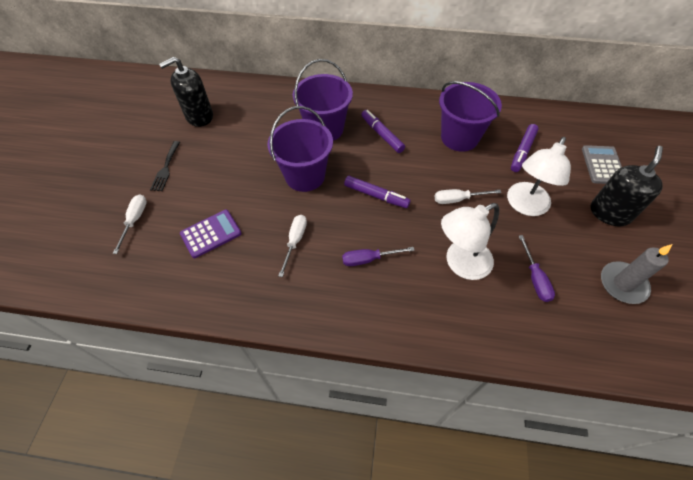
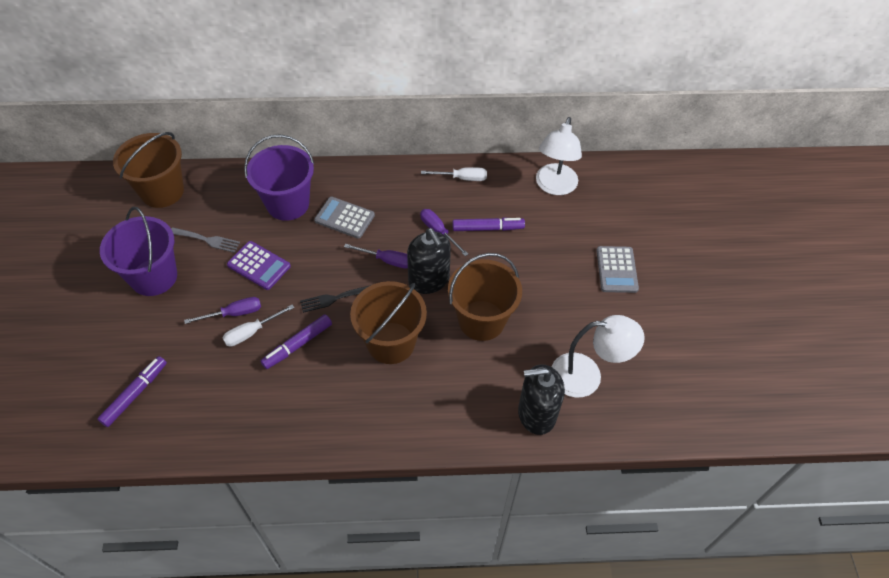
brown bucket: none = 0 -> [113,132,184,208] [350,281,427,364] [448,253,522,341] = 3
grey calculator: [582,145,622,184] = 1 -> [314,197,375,239] [596,246,639,293] = 2
grey candle: [601,244,672,304] = 1 -> none = 0
grey fork: none = 0 -> [171,227,240,253] = 1
purple bucket: [268,106,333,192] [293,59,353,141] [439,81,502,152] = 3 -> [100,207,177,296] [244,134,314,221] = 2
purple screwdriver: [342,247,415,266] [519,235,555,302] = 2 -> [184,297,261,324] [344,244,408,269] [420,209,468,256] = 3
white screwdriver: [113,194,147,254] [278,215,307,277] [435,189,501,204] = 3 -> [223,305,294,347] [421,167,487,181] = 2

